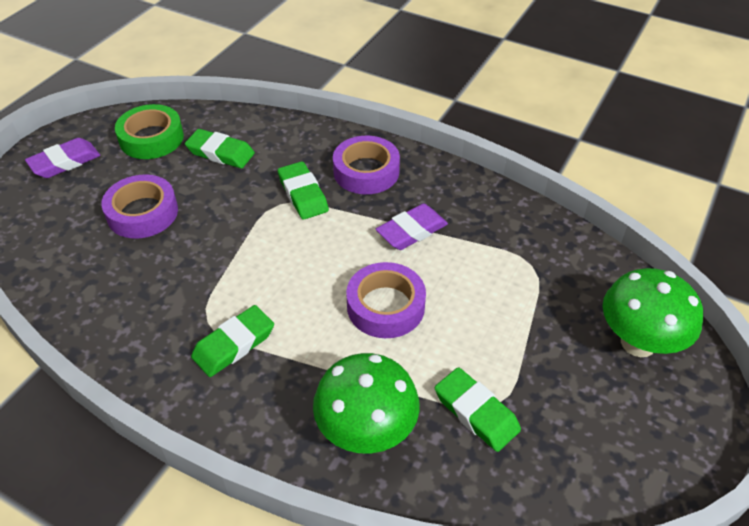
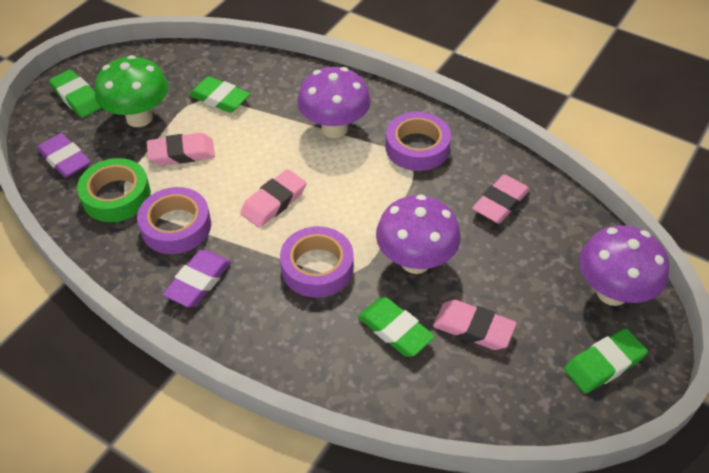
green mushroom: [313,353,420,454] [603,268,703,357] = 2 -> [95,55,168,127] = 1
pink eraser: none = 0 -> [147,133,215,165] [240,169,306,228] [433,299,516,350] [472,174,530,224] = 4
purple mushroom: none = 0 -> [297,67,371,138] [376,194,461,274] [579,225,669,306] = 3

